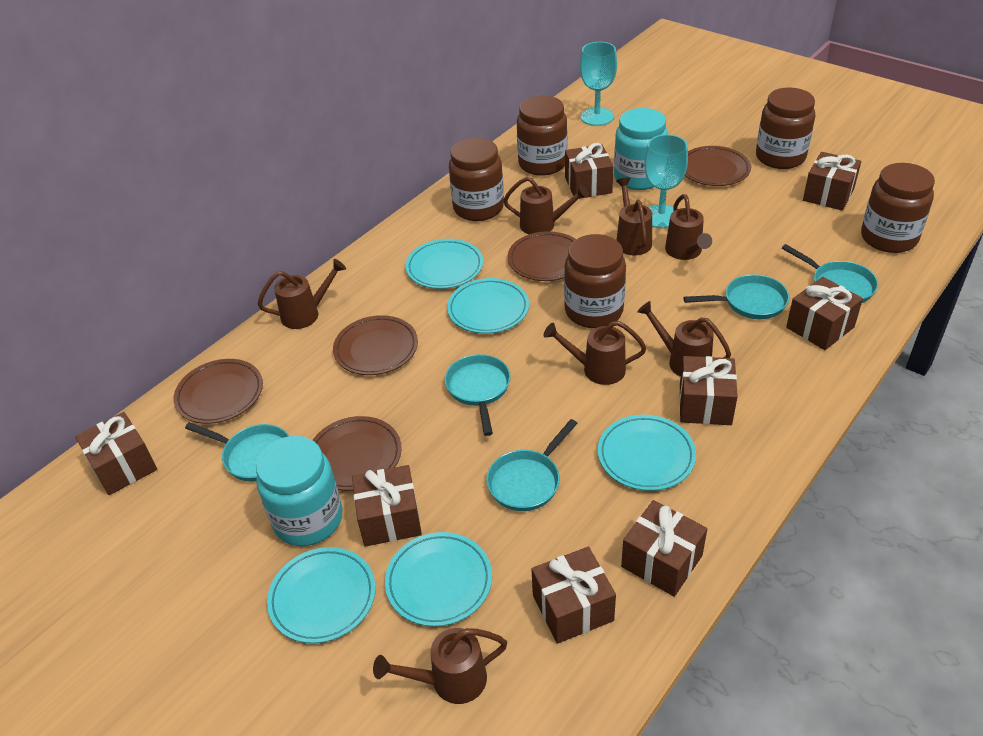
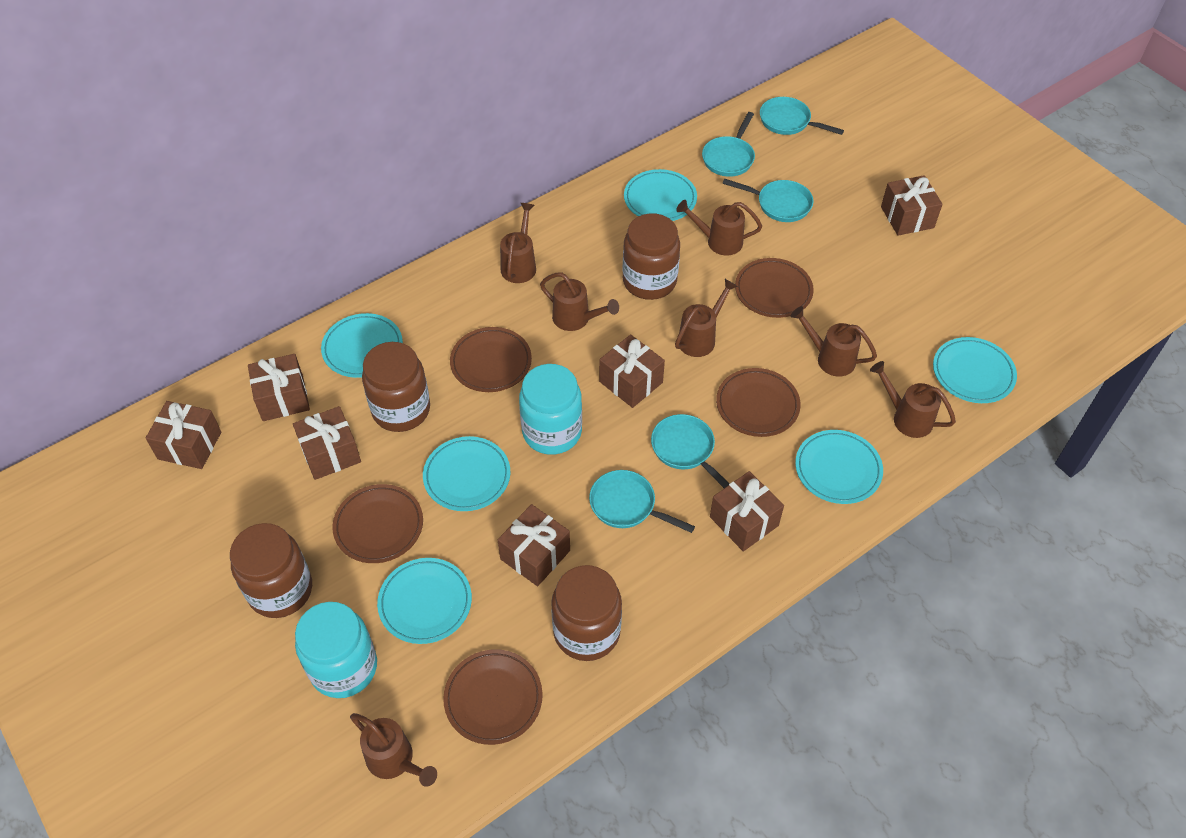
brown gift: [75,412,157,495] [352,465,422,547] [532,547,616,644] [565,143,614,199] [621,500,707,597] [679,356,738,425] [786,277,863,350] [803,152,861,211] = 8 -> [146,401,221,469] [248,354,310,421] [293,406,361,480] [498,504,570,586] [599,334,665,408] [710,471,784,552] [881,175,943,236] = 7
brown jar: [449,137,504,221] [517,96,567,176] [564,234,626,328] [756,87,815,169] [861,163,935,253] = 5 -> [230,523,312,618] [362,342,430,432] [551,565,622,661] [622,213,680,300] = 4
turquoise goblet: [580,42,617,126] [644,134,688,228] = 2 -> none = 0
turquoise plate: [267,547,376,643] [385,532,492,627] [406,239,483,289] [447,278,529,334] [598,415,696,491] = 5 -> [321,313,403,378] [377,558,472,644] [423,436,510,511] [624,169,697,221] [795,430,883,504] [933,337,1017,403] = 6

